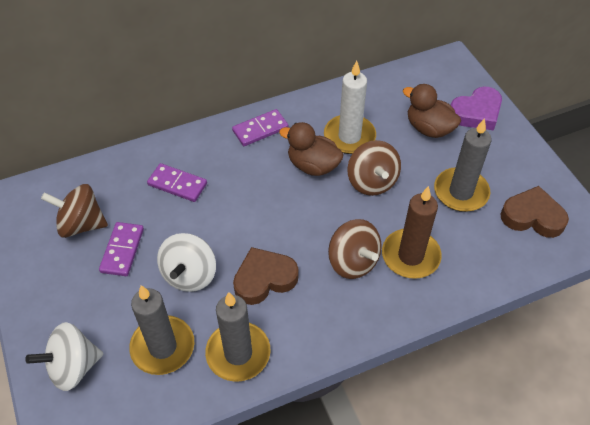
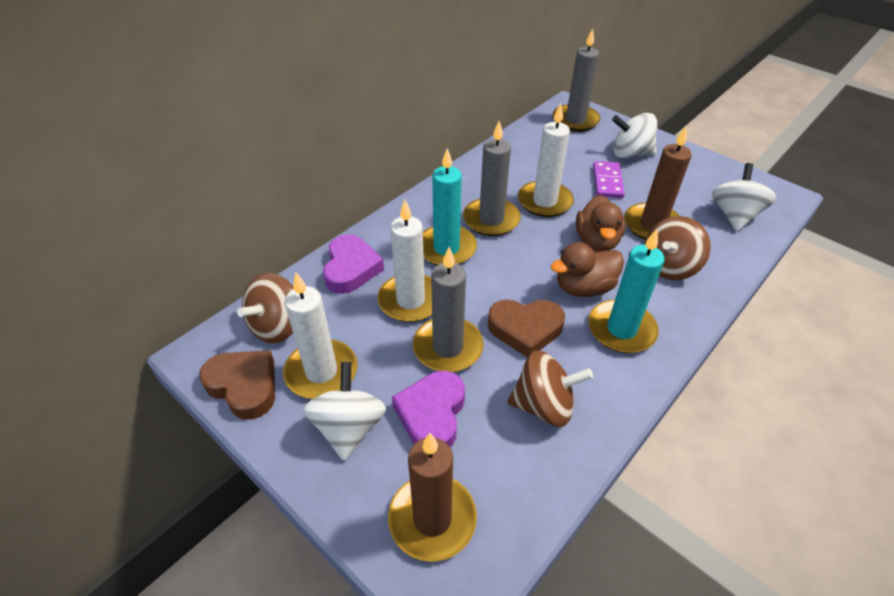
brown candle: [382,186,442,279] = 1 -> [388,433,477,562] [624,125,692,240] = 2
purple domino: [99,222,144,276] [147,163,207,202] [232,109,288,146] = 3 -> [593,161,625,198] = 1
purple heart: [451,87,502,131] = 1 -> [323,234,384,294] [392,371,465,448] = 2
turquoise candle: none = 0 -> [423,148,477,265] [588,229,665,353] = 2
white candle: [324,61,376,154] = 1 -> [283,273,357,399] [377,200,432,322] [518,103,574,217] = 3
white spinning top: [25,322,103,391] [157,233,216,292] = 2 -> [303,362,386,461] [612,113,657,158] [712,163,776,231] = 3

